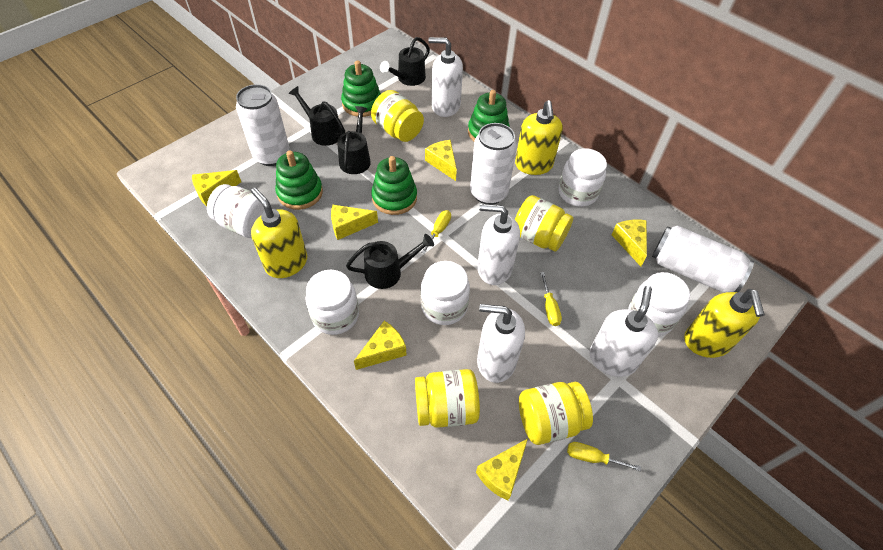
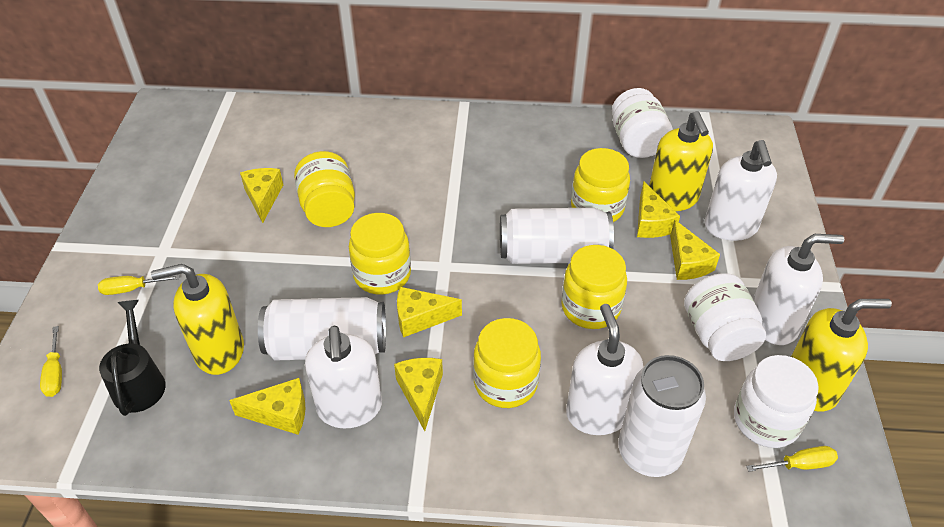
black watering can: [289,86,345,146] [337,106,371,174] [346,234,434,289] [380,37,430,86] = 4 -> [99,300,166,416] = 1
green stacking toy: [275,151,323,210] [341,61,381,117] [371,156,417,215] [468,90,510,141] = 4 -> none = 0
white jar: [207,184,271,238] [305,270,359,335] [421,261,470,325] [558,148,607,207] [628,272,690,336] = 5 -> [612,88,673,158] [684,273,766,361] [734,355,819,448] = 3
yellow jar: [371,90,424,142] [415,369,480,428] [515,195,573,252] [519,382,593,445] = 4 -> [294,151,355,227] [349,213,411,295] [473,318,541,408] [561,245,627,329] [571,148,630,222] = 5

